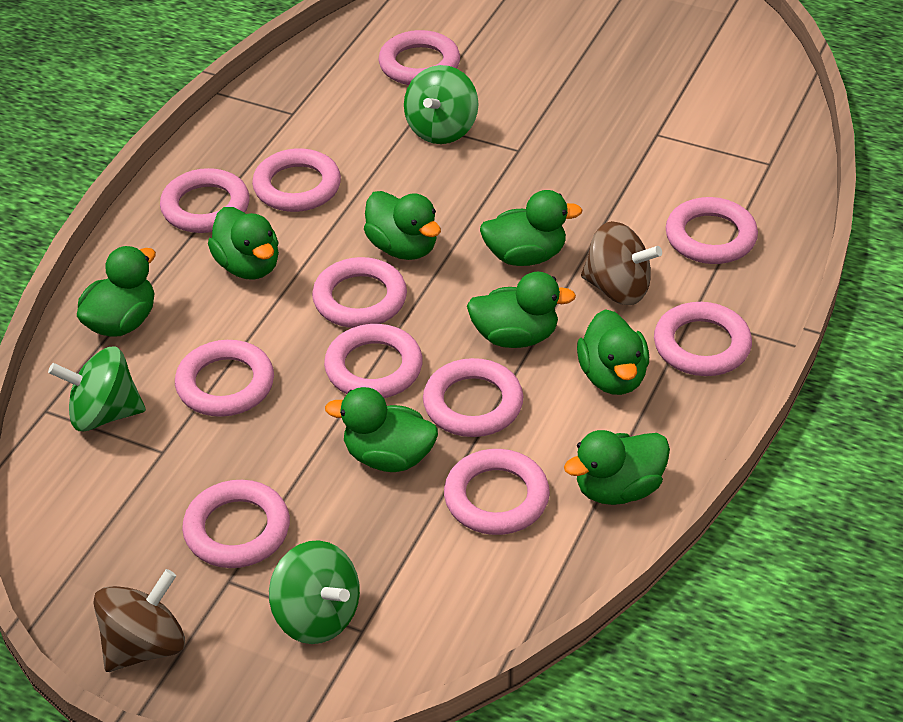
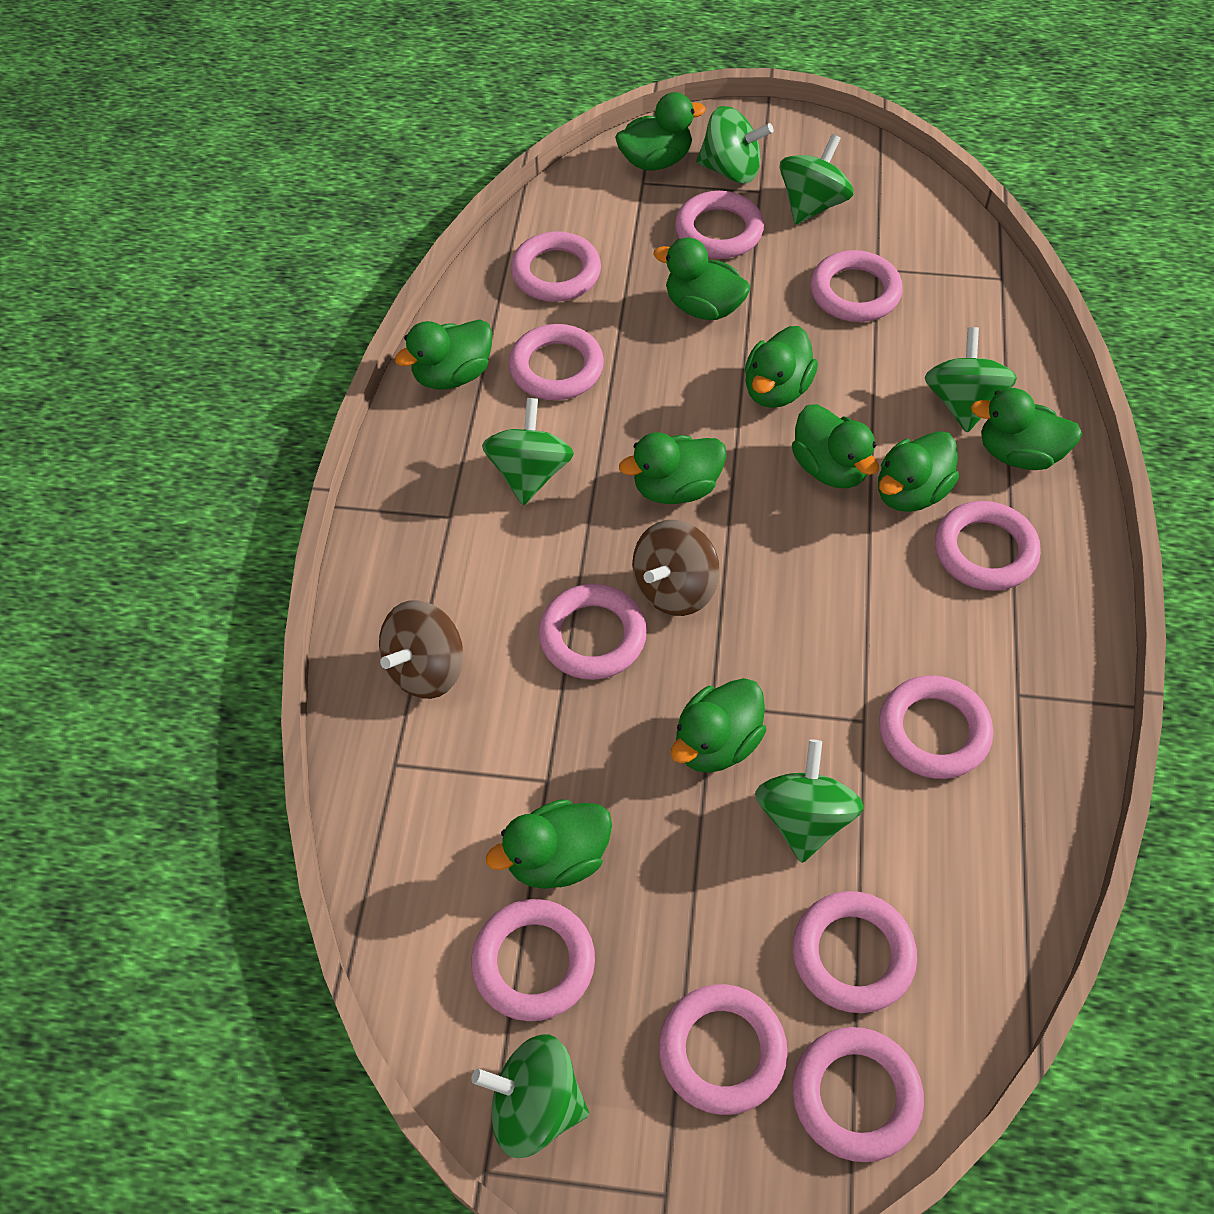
green duck: [77,246,156,337] [208,207,279,279] [325,387,438,472] [364,191,441,260] [467,272,576,348] [480,190,582,266] [564,430,670,505] [577,309,649,395] = 8 -> [395,319,492,389] [486,799,612,889] [615,92,706,170] [619,432,727,504] [653,238,750,320] [671,678,766,773] [745,326,818,408] [792,404,879,488] [878,431,959,512] [971,388,1082,470] = 10
green spinning top: [48,346,146,431] [269,540,360,644] [404,65,478,144] = 3 -> [471,1034,589,1158] [482,398,574,505] [697,106,773,183] [755,740,864,863] [780,134,853,225] [925,327,1017,432] = 6

